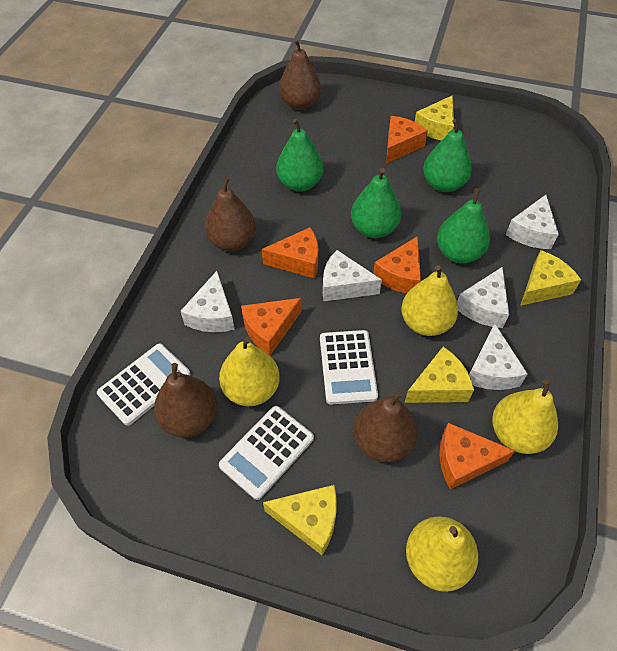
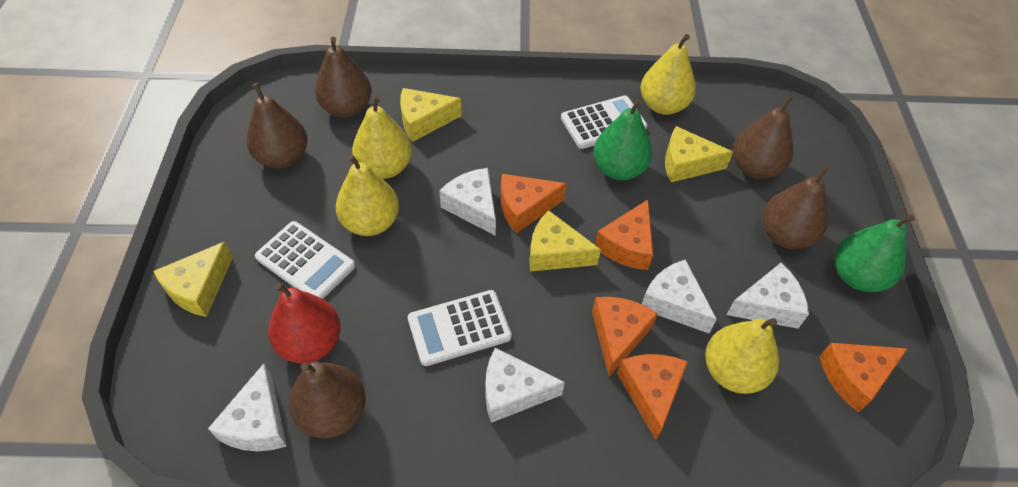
brown pear: [154,363,217,438] [205,177,256,251] [279,39,321,110] [353,390,417,462] = 4 -> [247,83,308,168] [289,362,366,438] [315,37,372,118] [733,95,794,179] [762,165,830,249] = 5
green pear: [276,119,323,192] [351,168,401,238] [423,119,472,192] [437,188,490,263] = 4 -> [593,99,652,180] [835,215,914,292] = 2
red pear: none = 0 -> [268,283,341,363] = 1

